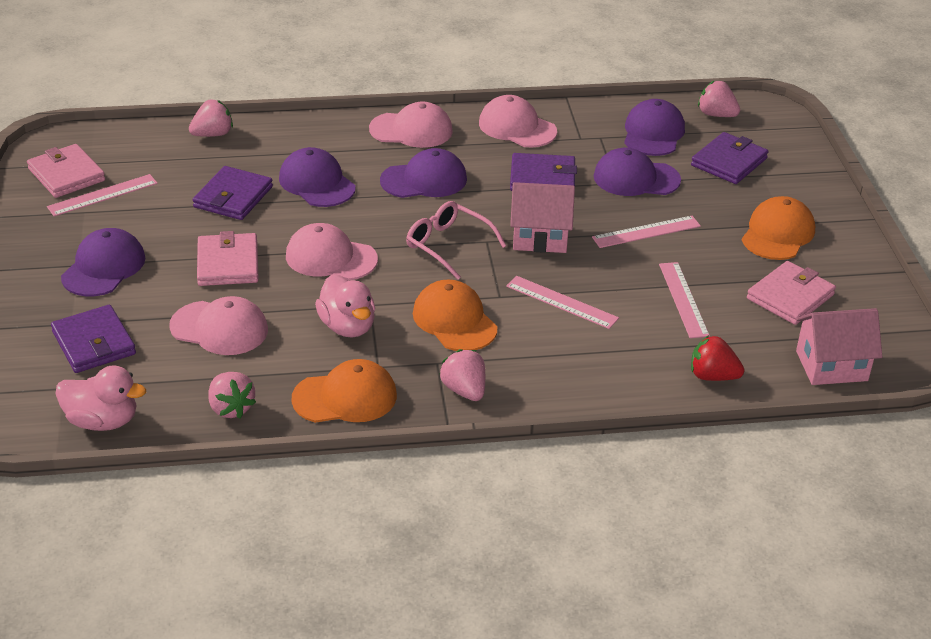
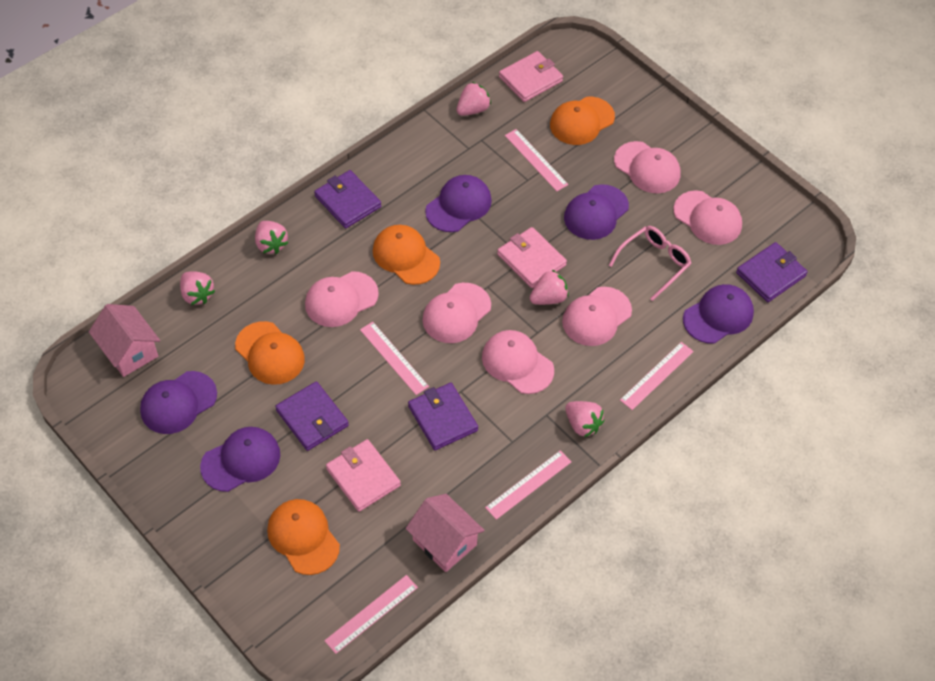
orange cap: [292,359,397,423] [413,280,498,351] [742,196,815,260] = 3 -> [235,321,305,385] [267,499,340,575] [373,225,440,285] [550,97,615,145] = 4
pink cap: [169,296,268,355] [286,223,378,280] [369,102,453,148] [479,95,557,147] = 4 -> [305,271,379,327] [423,283,491,343] [482,330,554,394] [562,287,632,346] [614,141,680,193] [673,190,742,245] = 6
pink duck: [56,365,146,431] [315,274,375,338] = 2 -> none = 0
pink ruler: [47,174,158,216] [506,276,619,329] [592,216,701,248] [659,262,710,338] = 4 -> [324,575,418,654] [360,322,429,395] [485,450,572,520] [505,129,569,191] [620,342,694,410] = 5
pink strawberry: [189,99,233,137] [208,372,256,419] [440,349,485,401] [698,81,740,117] = 4 -> [180,271,215,305] [255,221,288,254] [457,82,491,116] [530,270,569,305] [565,401,604,437] = 5
red strawberry: [691,335,744,381] = 1 -> none = 0

